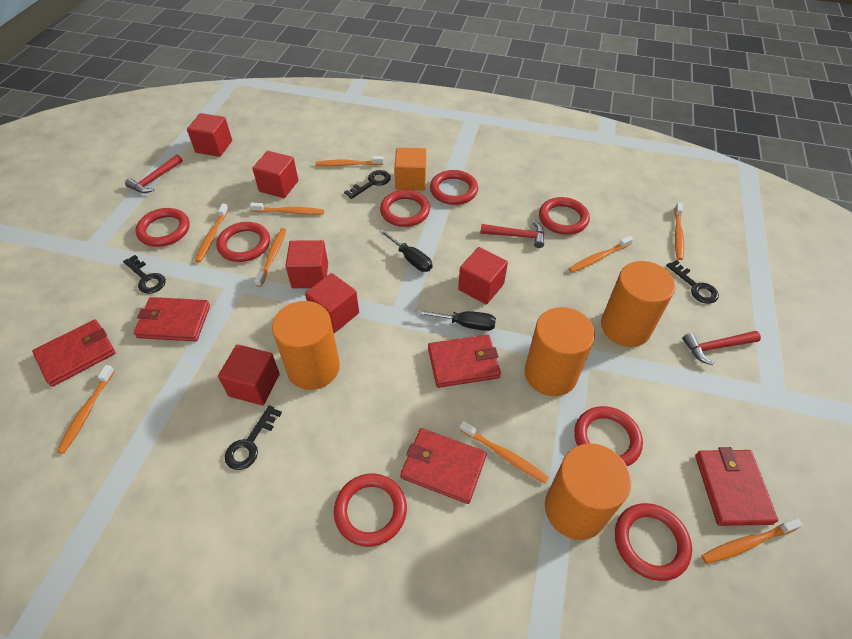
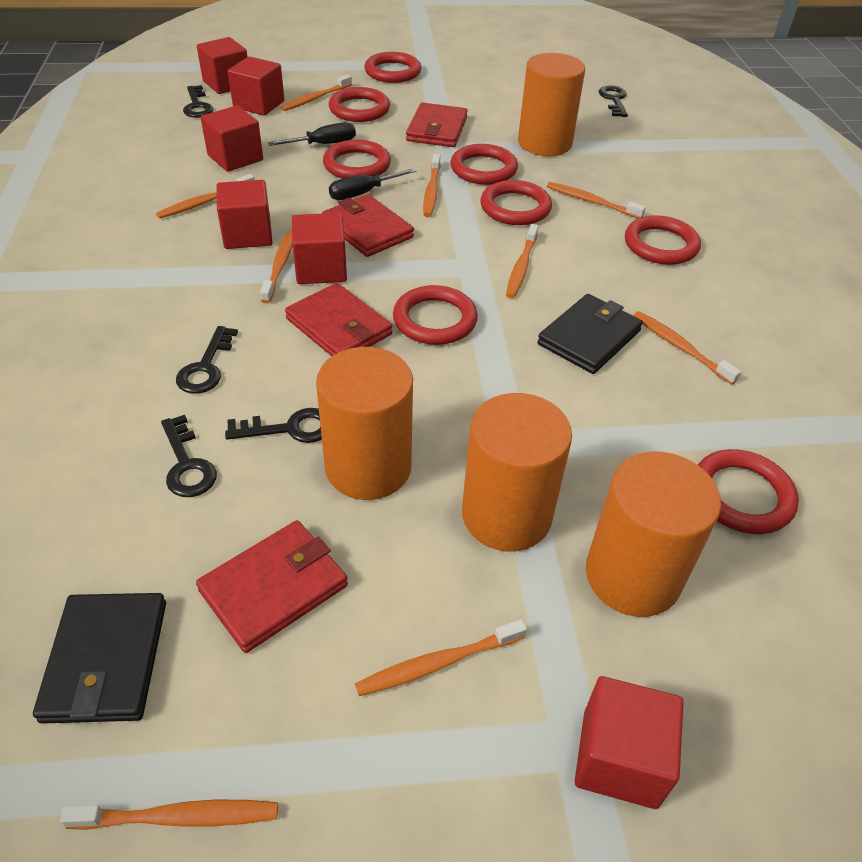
black key: [123,255,166,294] [224,405,282,470] [344,170,391,199] [666,260,719,304] = 4 -> [161,415,217,497] [176,326,238,394] [183,85,213,118] [225,408,322,443] [599,85,628,117] = 5
black wallet: none = 0 -> [33,593,166,724] [537,294,643,374] = 2
orange cube: [394,148,426,190] = 1 -> none = 0
red hammer: [125,155,183,193] [480,221,544,248] [683,331,761,365] = 3 -> none = 0
red wallet: [32,319,115,387] [134,297,210,341] [400,428,487,504] [428,335,501,388] [695,447,778,526] = 5 -> [196,520,348,653] [285,283,392,356] [322,194,414,257] [406,102,468,147] = 4

